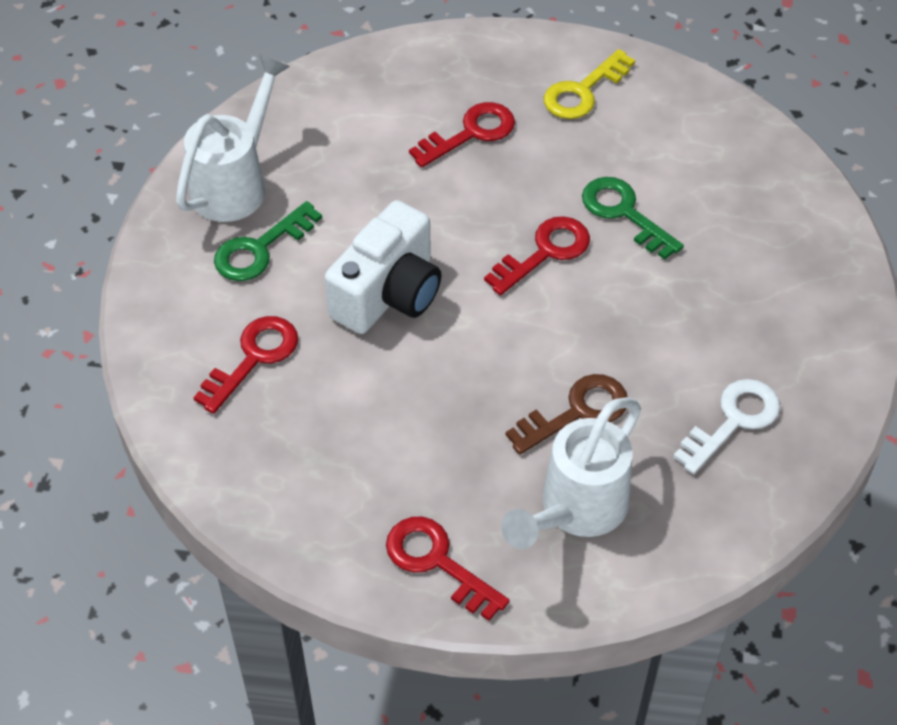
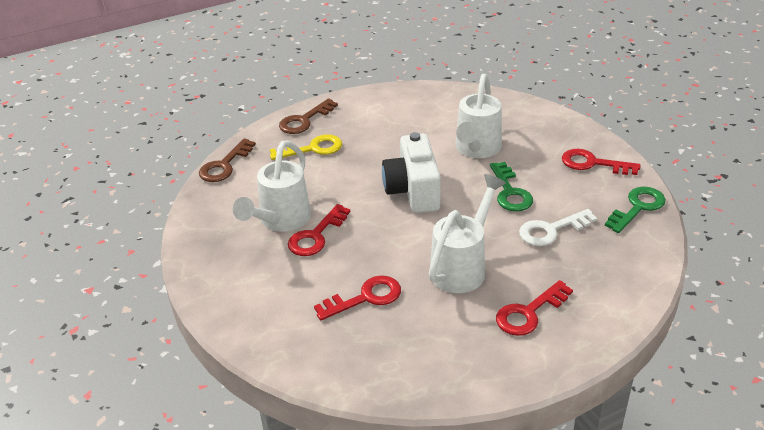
brown key: [506,374,627,455] = 1 -> [199,138,256,182] [279,98,338,134] = 2
white watering can: [176,54,290,222] [501,397,641,549] = 2 -> [233,141,311,232] [429,174,506,293] [455,74,502,158] = 3

